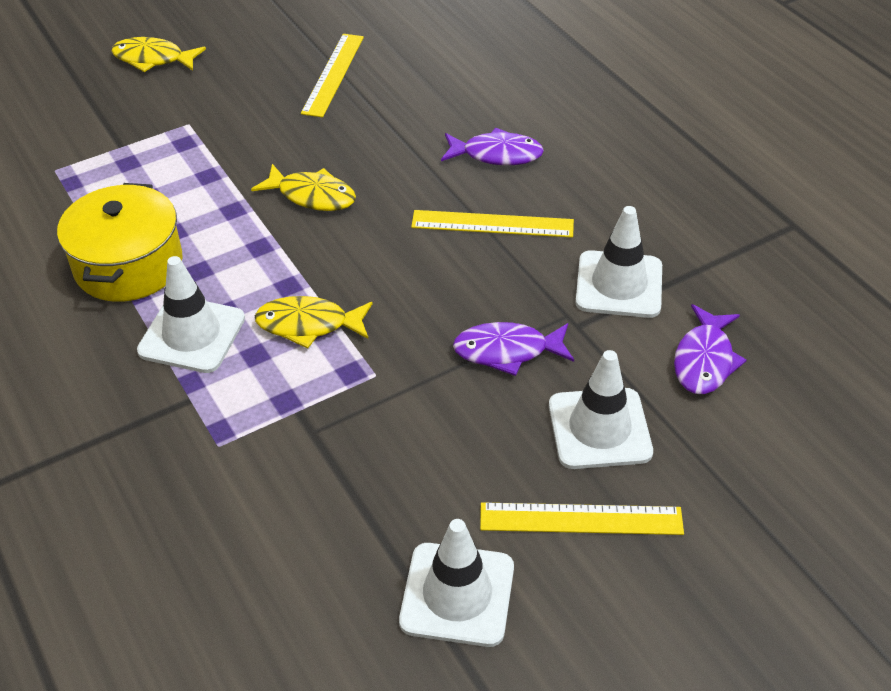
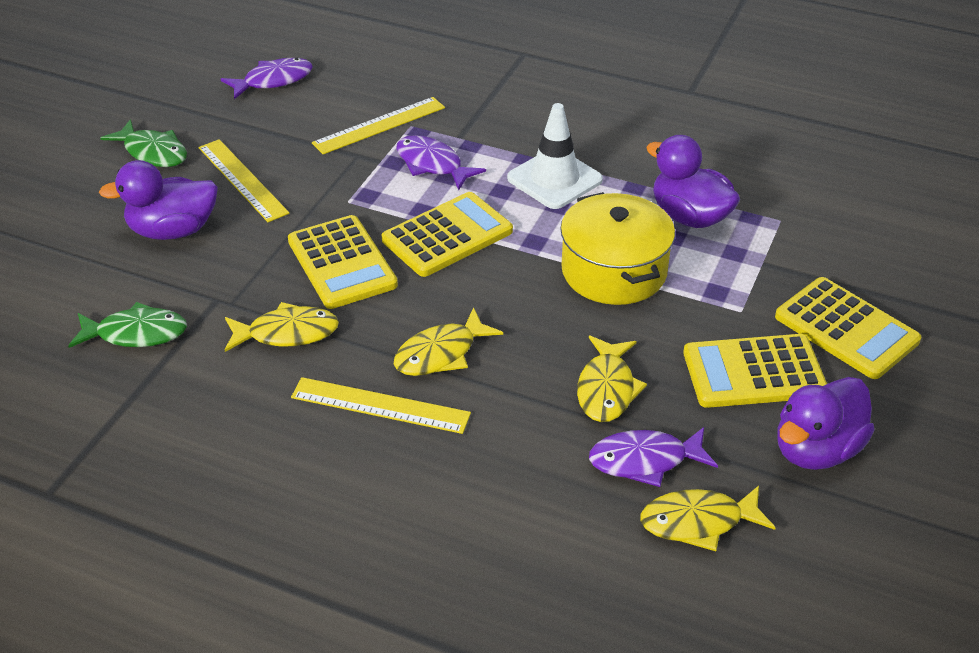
green fish: none = 0 -> [68,302,187,348] [100,119,187,167] = 2
purple duck: none = 0 -> [99,160,218,240] [646,135,740,228] [777,377,875,470] = 3
white traffic cone: [137,256,245,373] [399,519,514,647] [549,350,653,469] [575,206,662,318] = 4 -> [507,103,603,209] = 1
yellow calculator: none = 0 -> [288,215,398,309] [382,192,513,277] [683,334,827,408] [775,277,921,379] = 4
yellow fish: [111,37,206,72] [251,164,356,211] [255,296,373,349] = 3 -> [225,302,339,352] [394,307,503,376] [577,336,647,422] [640,486,776,551] = 4

